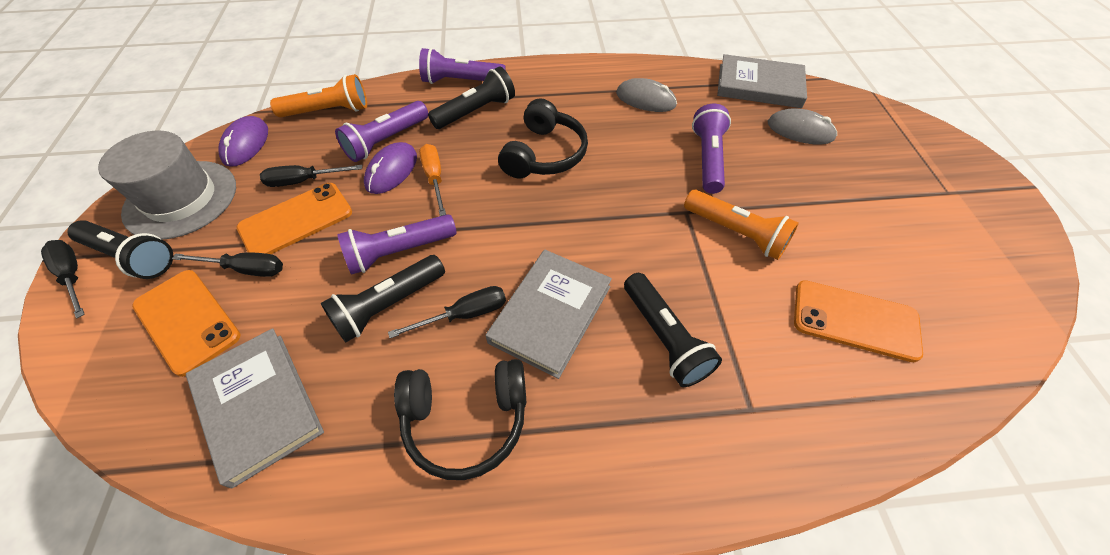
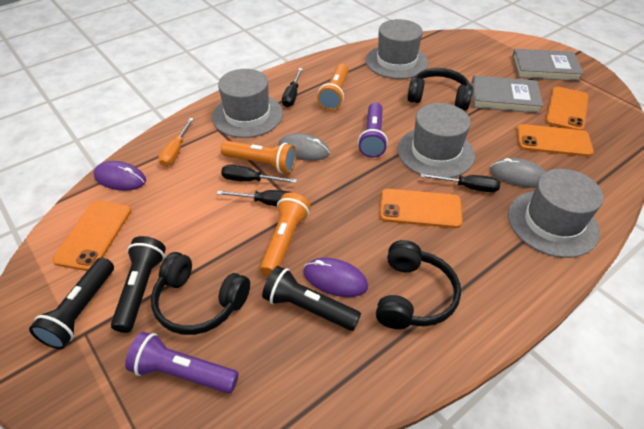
black flashlight: [68,220,173,279] [321,255,445,342] [428,67,515,129] [624,273,722,387] = 4 -> [29,258,114,349] [111,236,166,333] [262,266,361,331] = 3
black headphones: [394,359,526,480] [498,98,588,178] = 2 -> [151,252,250,335] [376,240,461,329] [407,68,473,110] = 3
grey book: [186,328,324,488] [486,250,612,379] [717,54,807,108] = 3 -> [471,76,543,114] [512,49,584,81] = 2
grey hat: [98,131,236,240] = 1 -> [212,69,283,138] [366,19,428,79] [398,103,475,178] [508,169,603,258] = 4
orange flashlight: [270,74,367,117] [684,190,799,260] = 2 -> [221,141,296,173] [260,193,311,276] [317,64,349,110] = 3
orange phone: [132,270,241,377] [237,183,352,254] [794,280,923,362] = 3 -> [52,201,131,271] [380,189,462,228] [516,124,594,157] [546,87,589,130] = 4
purple flashlight: [335,101,428,162] [337,214,457,275] [419,48,506,84] [692,104,731,194] = 4 -> [125,332,239,393] [358,103,388,158] = 2

